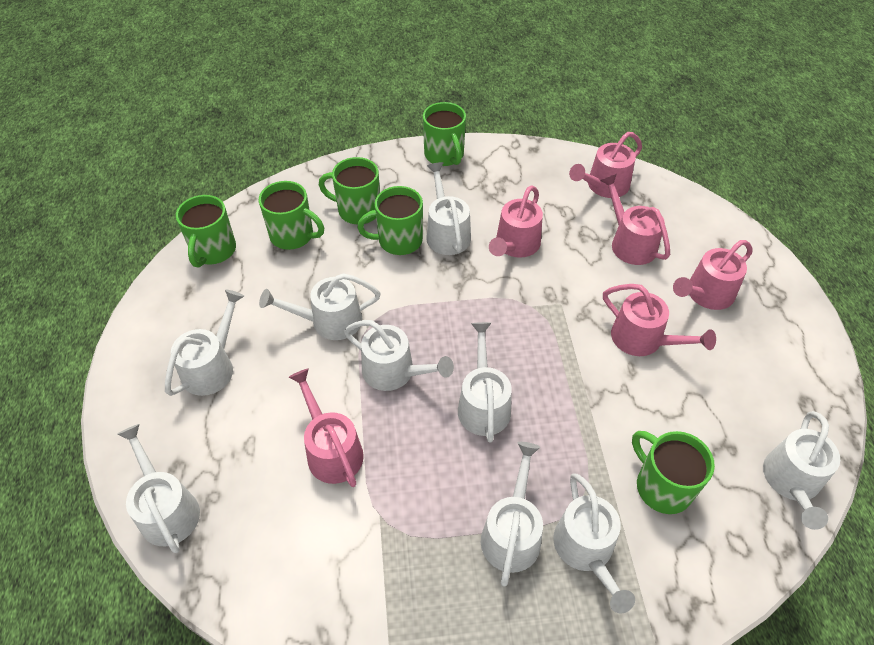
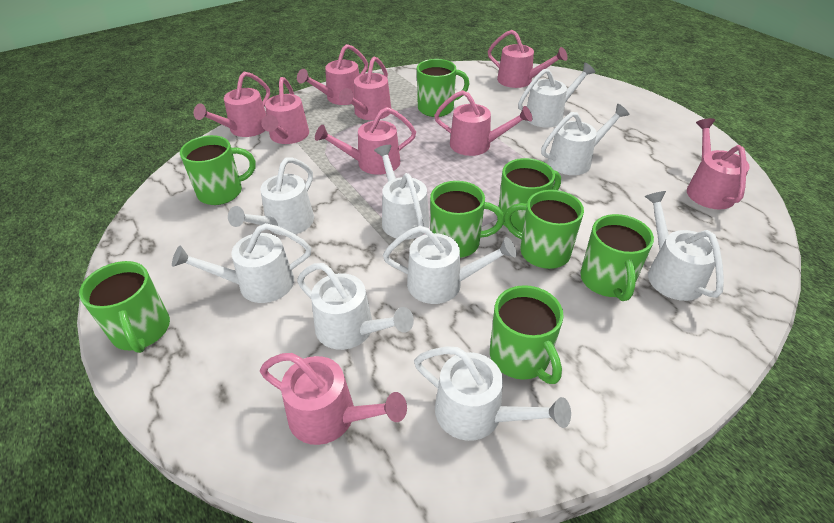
green mug: [176,195,236,267] [259,181,324,250] [319,157,380,225] [357,186,423,255] [423,102,466,166] [632,431,715,514] = 6 -> [79,261,170,353] [180,135,256,205] [417,59,469,117] [430,181,504,258] [490,285,564,384] [499,158,561,232] [504,190,584,269] [580,214,654,301] = 8
pink watering can: [289,368,364,487] [489,185,543,258] [569,132,642,198] [600,174,670,265] [603,284,716,356] [673,240,752,310] = 6 -> [194,72,270,137] [260,353,407,445] [261,77,309,144] [297,44,368,105] [315,107,416,175] [339,56,391,120] [434,90,532,156] [488,30,568,88] [687,118,750,209] = 9

